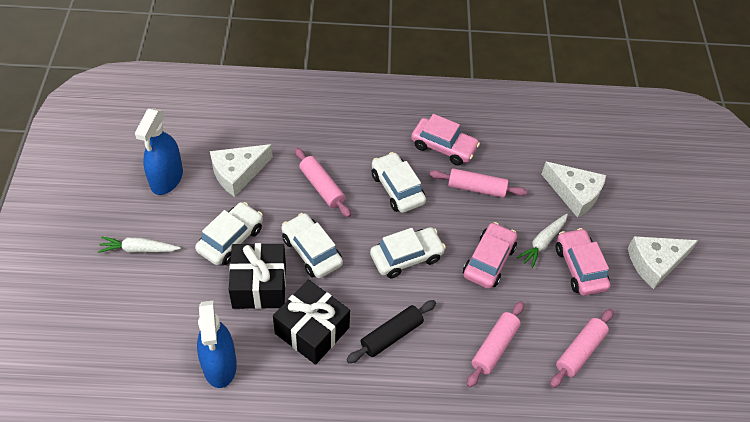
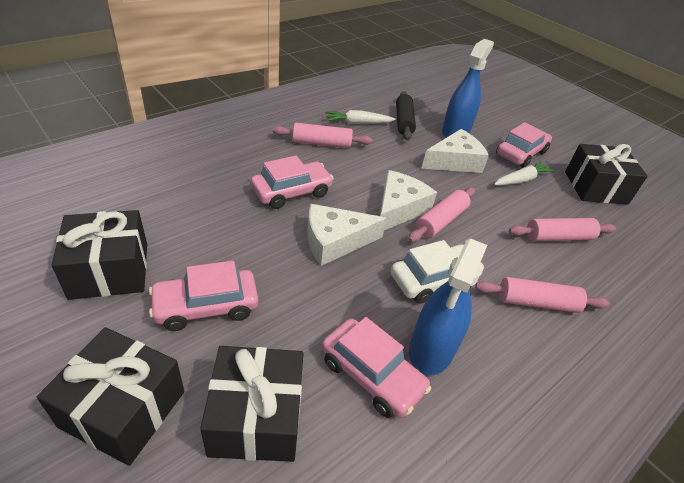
black gift: [229,243,286,309] [273,280,350,365] = 2 -> [37,327,184,466] [52,210,147,300] [200,346,304,462] [565,144,648,204] = 4
pink car: [411,114,480,165] [463,222,517,289] [556,228,611,296] = 3 -> [149,261,259,331] [251,156,334,209] [322,317,432,418] [496,122,552,168] = 4
white car: [195,202,263,265] [281,213,343,278] [370,227,446,278] [372,152,426,213] = 4 -> [391,240,484,304] = 1

